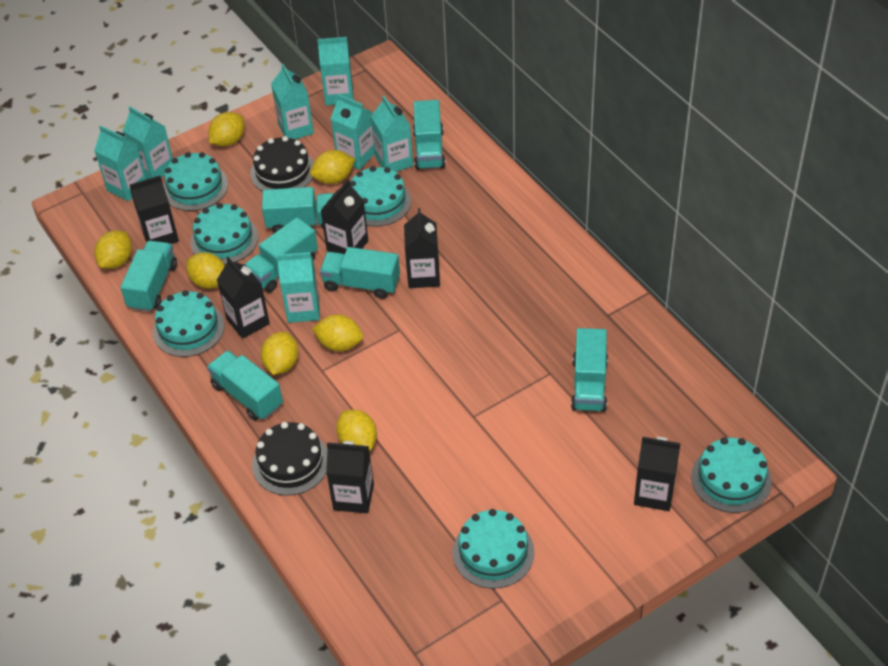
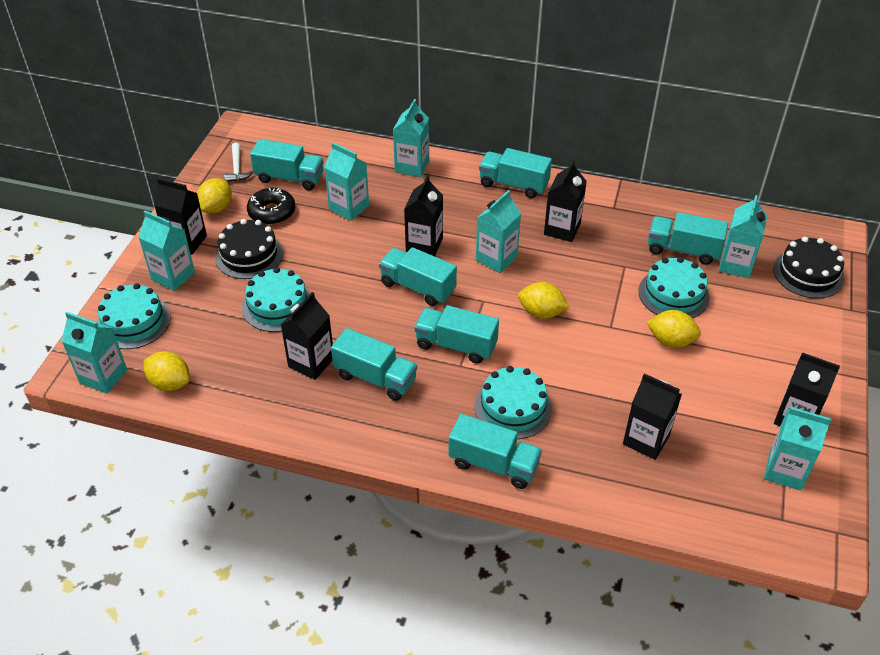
black donut: none = 0 -> [247,188,295,225] = 1
turquoise cake: [153,290,224,357] [163,152,228,211] [190,203,259,265] [350,166,411,227] [453,509,534,589] [691,437,772,513] = 6 -> [98,283,171,349] [242,267,311,332] [475,366,552,439] [639,257,710,318] = 4
white hammer: none = 0 -> [224,143,253,182] = 1
yellow lemon: [94,231,132,269] [186,252,225,289] [209,112,244,147] [261,332,299,375] [310,150,356,184] [312,314,363,352] [336,410,377,451] = 7 -> [144,351,190,391] [197,178,232,214] [518,282,569,319] [646,310,701,348] = 4

